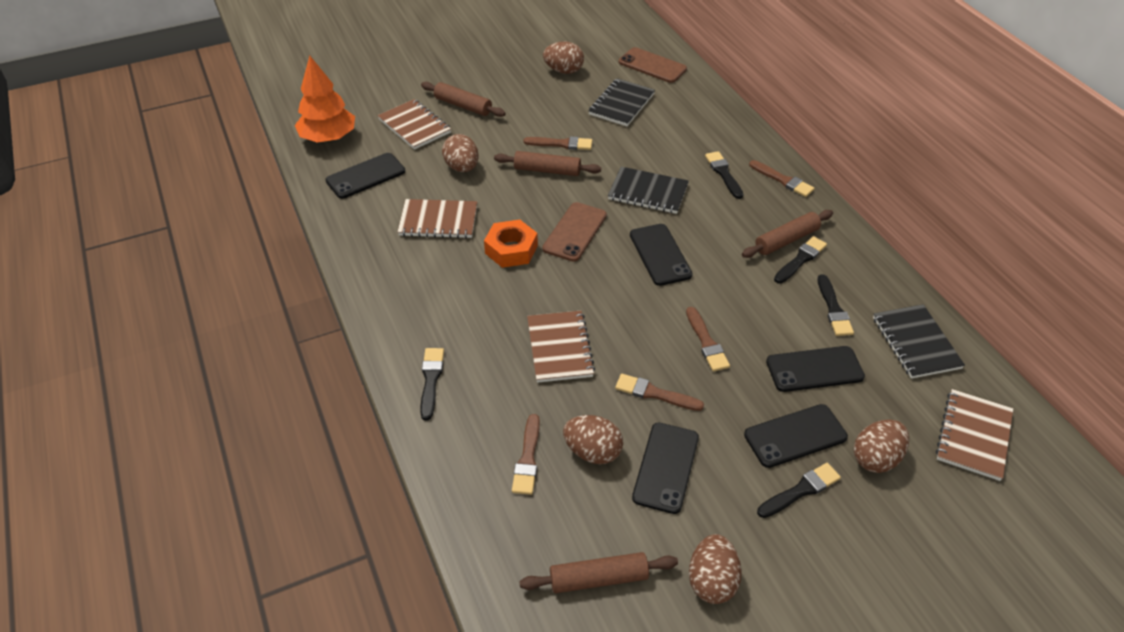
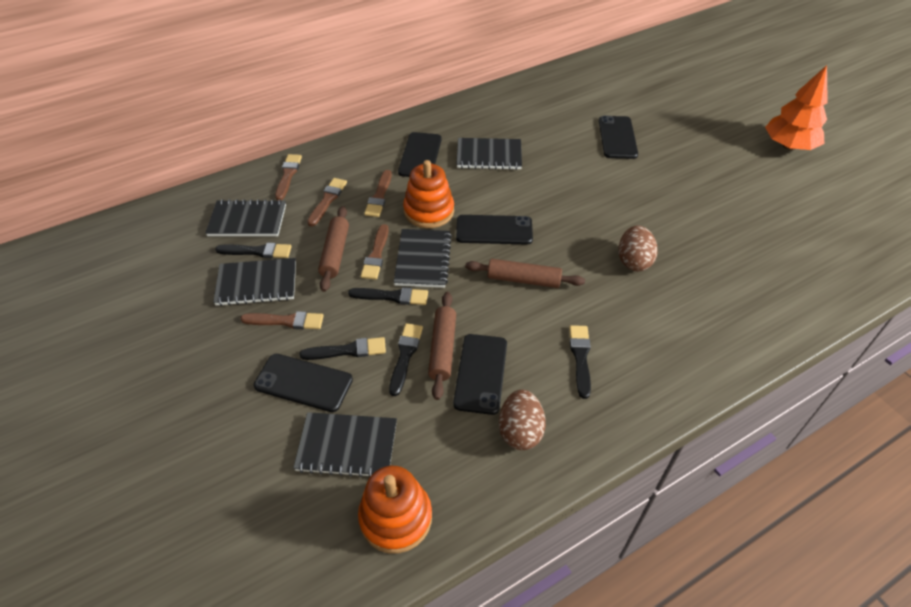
black notebook: [588,78,655,126] [608,167,689,214] [873,304,965,379] = 3 -> [205,199,286,237] [213,258,296,306] [293,412,397,477] [394,229,452,288] [456,138,522,170] = 5
brown egg: [442,134,479,172] [543,42,584,74] [563,415,623,464] [689,534,742,604] [854,419,909,473] = 5 -> [499,389,546,450] [618,225,658,271] = 2
brown notebook: [378,99,451,150] [398,199,477,238] [527,311,595,383] [936,389,1013,481] = 4 -> none = 0
brown phone: [542,202,607,262] [619,47,687,83] = 2 -> none = 0
brown rolling pin: [421,82,506,117] [494,151,601,176] [519,552,678,593] [742,210,833,258] = 4 -> [318,206,349,292] [428,292,456,400] [465,259,585,288] = 3
orange nut: [484,220,538,268] = 1 -> none = 0
orange stacking toy: none = 0 -> [358,466,432,554] [403,160,454,228] = 2

